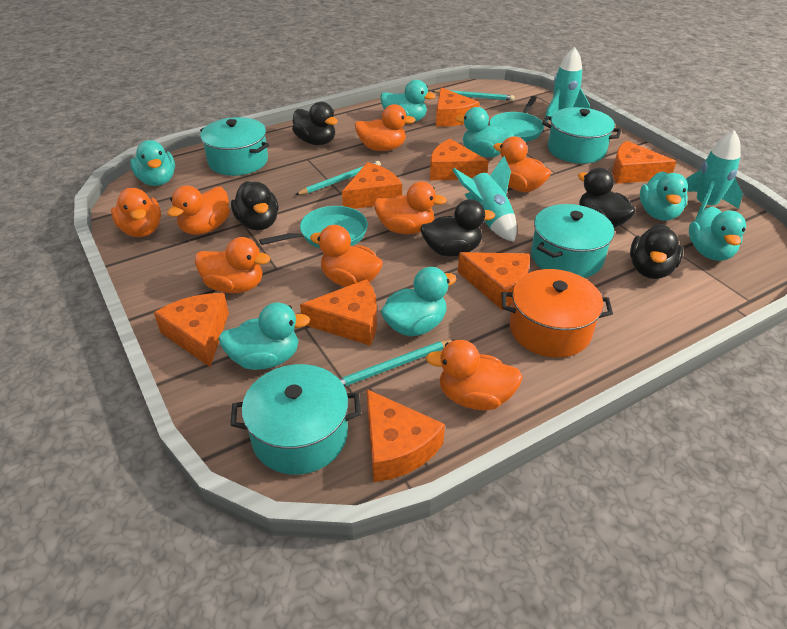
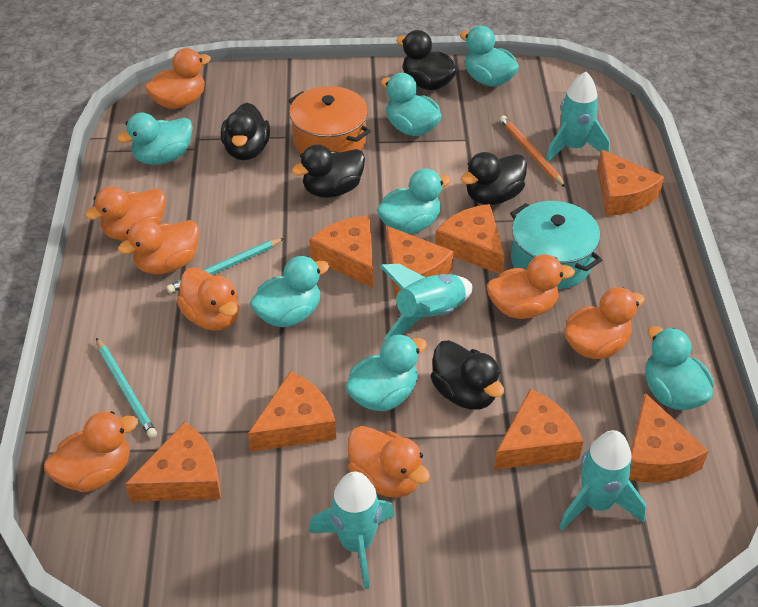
orange pencil: none = 0 -> [500,116,566,188] = 1
turquoise pan: [259,206,368,248] [489,96,544,142] = 2 -> none = 0
turquoise pencil: [295,161,381,195] [339,340,454,387] [432,90,515,101] = 3 -> [96,338,157,438] [166,238,284,293] = 2
turquoise pot: [200,117,269,176] [230,364,361,475] [531,204,614,278] [542,107,621,164] = 4 -> [510,201,602,289] = 1
turquoise rocket: [452,156,517,242] [545,47,590,121] [686,130,743,220] = 3 -> [309,471,395,589] [380,264,473,340] [546,72,610,163] [559,430,646,530] = 4

